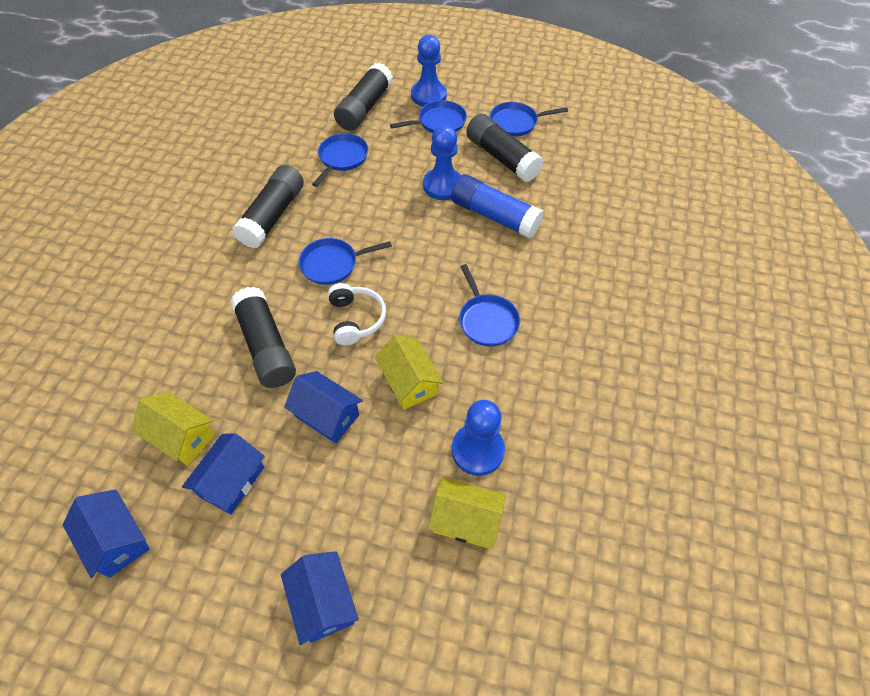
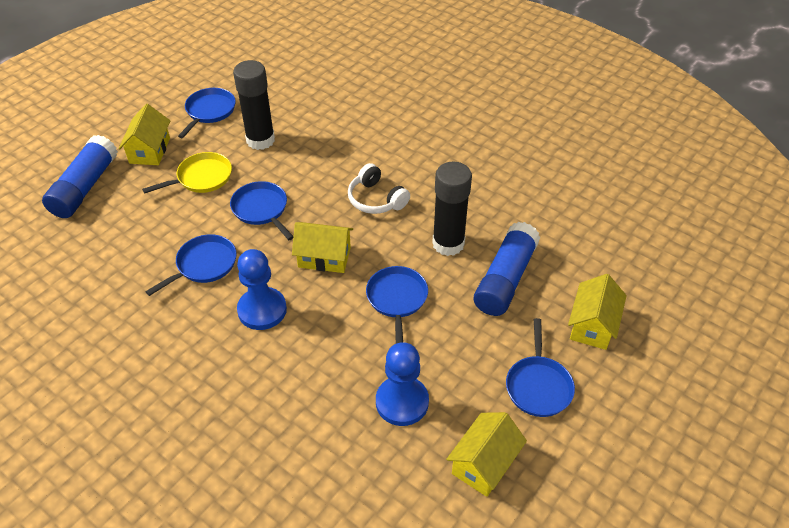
black glue stick: [230,287,296,388] [232,165,304,248] [334,63,393,131] [466,114,544,182] = 4 -> [233,60,275,150] [432,162,472,256] = 2
blue glue stick: [451,174,544,238] = 1 -> [42,135,118,218] [474,222,540,316] = 2
blue house: [63,489,150,578] [182,433,265,515] [281,551,359,645] [284,371,363,443] = 4 -> none = 0
blue pawn: [411,35,447,107] [423,125,461,200] [452,400,505,476] = 3 -> [237,249,287,330] [376,342,429,426] = 2
yellow house: [131,392,215,465] [375,334,443,410] [428,477,506,548] = 3 -> [119,104,170,165] [292,222,353,273] [446,412,527,497] [568,274,627,350] = 4
yellow pan: none = 0 -> [142,152,232,194] = 1

